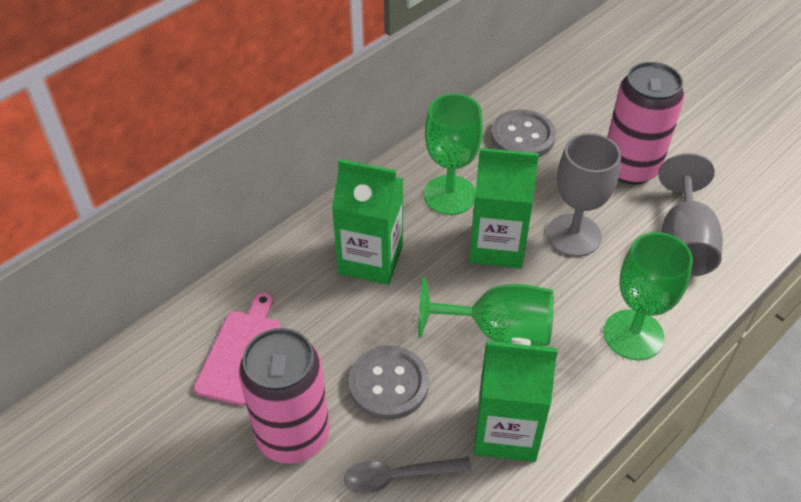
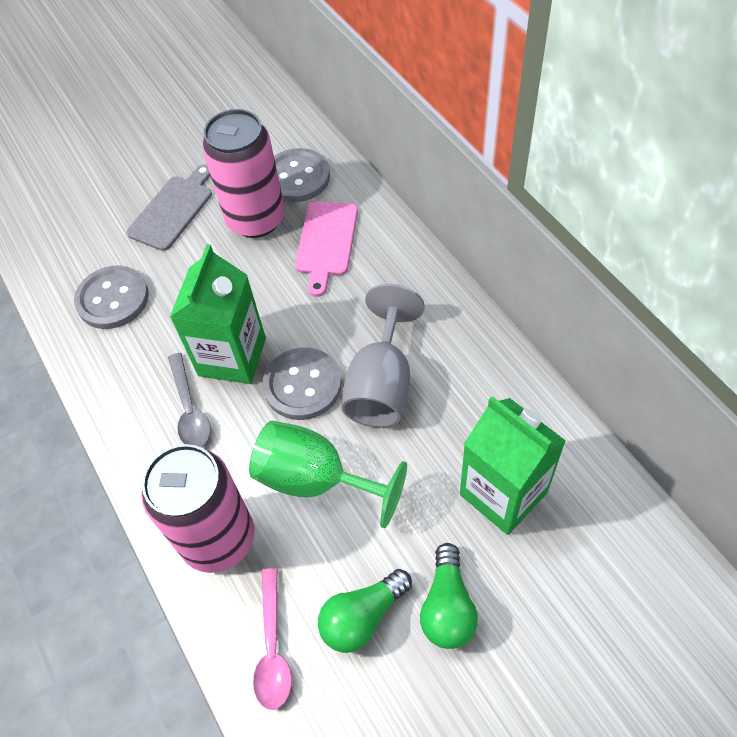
green carton: [332,159,403,285] [469,148,539,268] [474,338,558,462] = 3 -> [170,244,266,384] [460,396,566,535] = 2
green goblet: [418,277,554,346] [424,94,483,215] [604,232,693,360] = 3 -> [249,421,407,528] = 1
green light bulb: none = 0 -> [318,569,412,653] [420,543,478,649] = 2
grey button: [348,345,429,420] [491,109,556,157] = 2 -> [74,265,149,329] [262,347,342,420] [274,148,330,202] = 3
grey cutting board: none = 0 -> [126,164,212,251] = 1
grey goblet: [547,133,621,257] [659,153,723,277] = 2 -> [342,284,425,428] = 1
pink spoon: none = 0 -> [253,568,292,710] = 1

